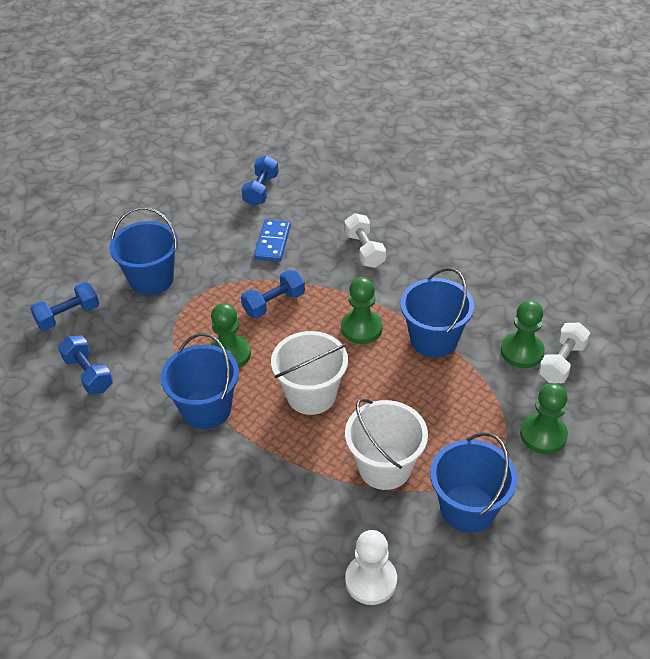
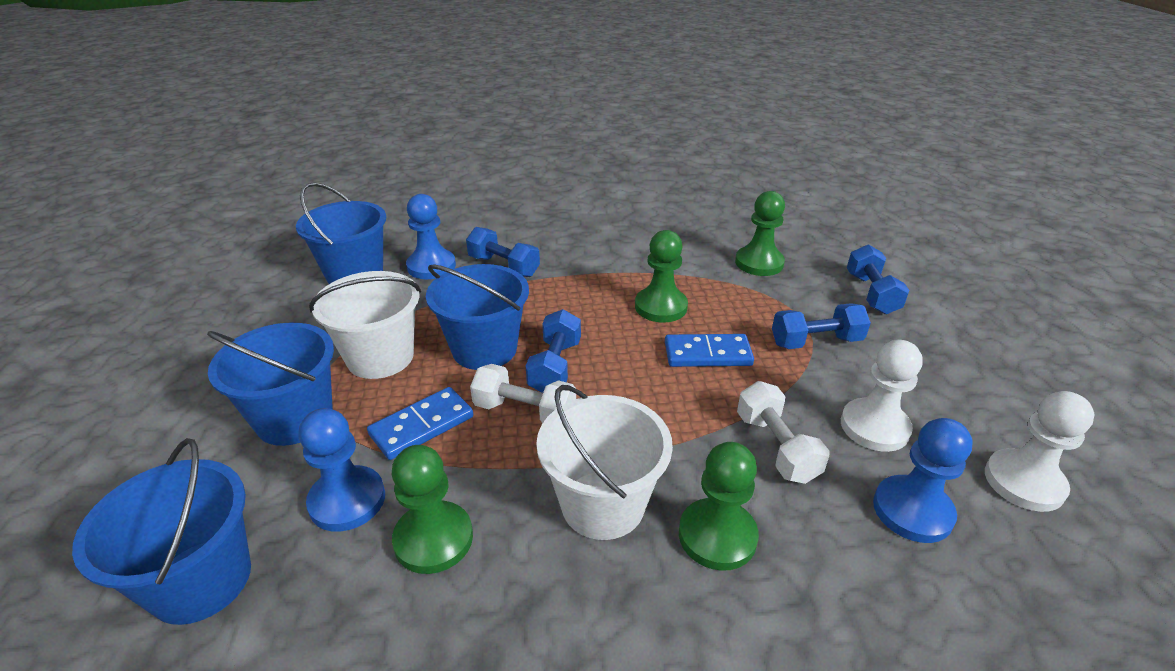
blue domino: [254,219,291,262] = 1 -> [367,387,473,460] [665,334,754,367] = 2
blue pawn: none = 0 -> [299,408,385,532] [406,194,456,279] [873,418,973,543] = 3
white pawn: [345,530,397,605] = 1 -> [841,340,923,452] [985,391,1095,512] = 2

